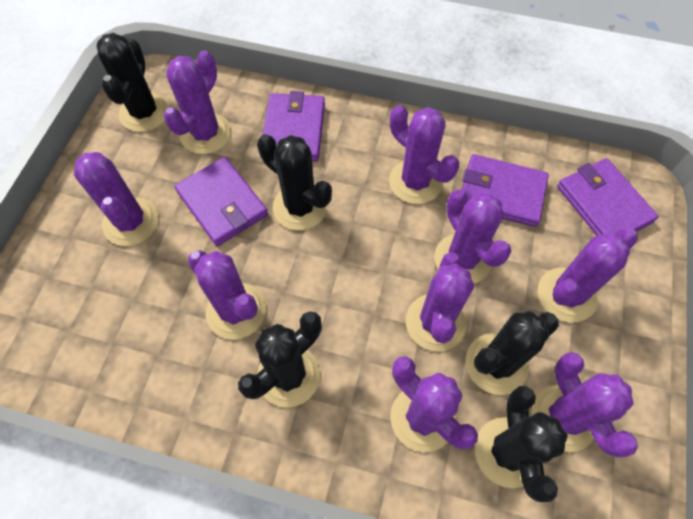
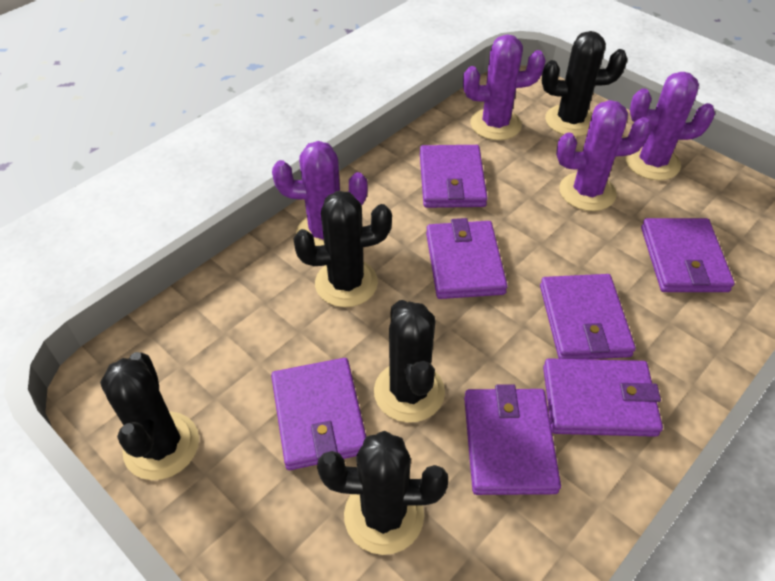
purple cactus: [74,152,158,246] [163,50,231,154] [188,250,266,340] [389,105,459,204] [390,356,478,452] [406,252,474,351] [434,190,512,283] [531,352,638,458] [538,227,638,322] = 9 -> [272,141,367,246] [463,34,546,140] [556,100,651,211] [625,72,715,180] = 4
purple wallet: [174,157,268,246] [263,91,325,162] [462,154,549,227] [557,158,659,236] = 4 -> [271,358,366,470] [420,145,488,208] [426,218,508,299] [464,384,561,495] [540,274,636,359] [543,358,663,437] [641,218,735,292] = 7

